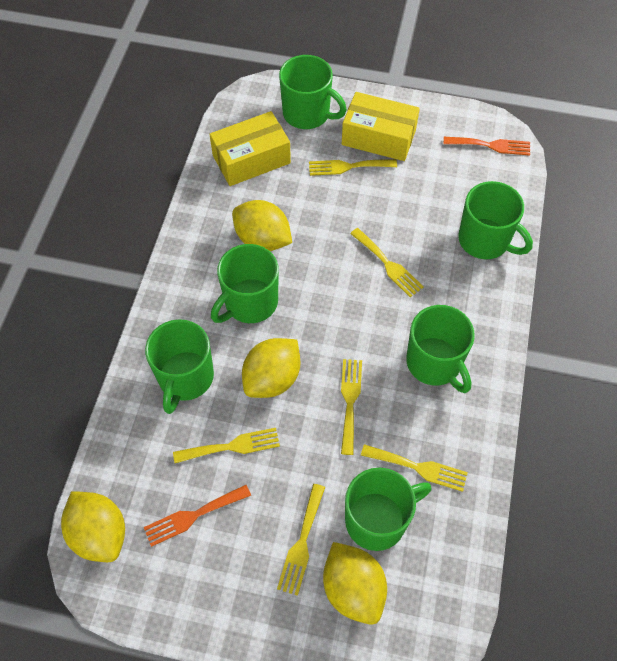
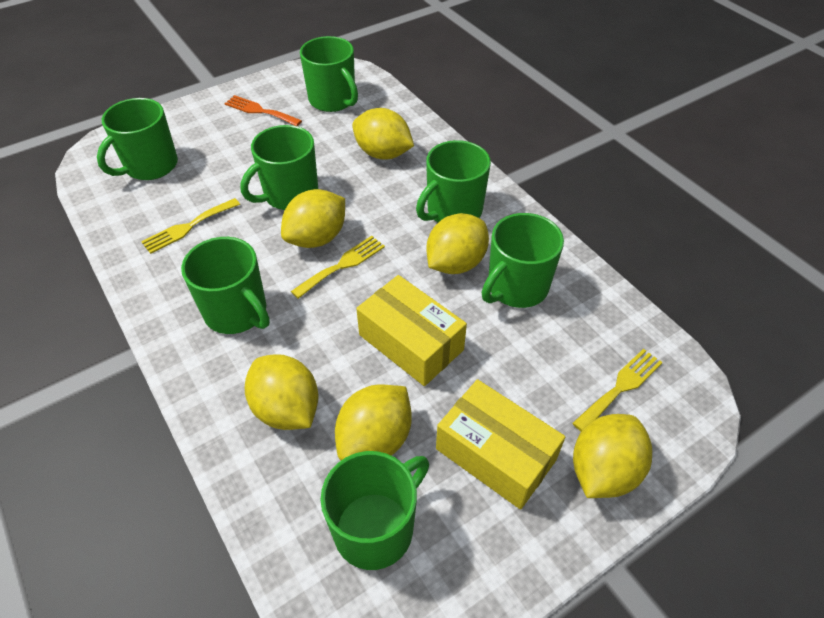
green mug: [145,319,214,414] [211,244,279,323] [279,55,347,129] [345,468,432,551] [406,305,475,393] [458,181,533,259] = 6 -> [97,98,178,180] [181,237,270,334] [241,125,318,210] [300,36,358,112] [321,451,429,570] [416,140,491,222] [482,213,564,308] = 7
orange fork: [144,485,251,547] [444,137,530,156] = 2 -> [224,95,302,126] = 1
yellow fork: [173,428,280,463] [277,484,325,596] [309,159,397,176] [341,359,362,455] [350,228,424,297] [361,444,468,492] = 6 -> [141,198,240,254] [291,236,385,299] [572,349,663,431] = 3
yellow lemon: [61,491,125,562] [232,200,292,251] [242,338,300,398] [323,542,387,625] = 4 -> [245,354,319,430] [281,189,345,248] [335,384,412,460] [352,108,414,160] [426,213,489,274] [573,414,652,498] = 6

